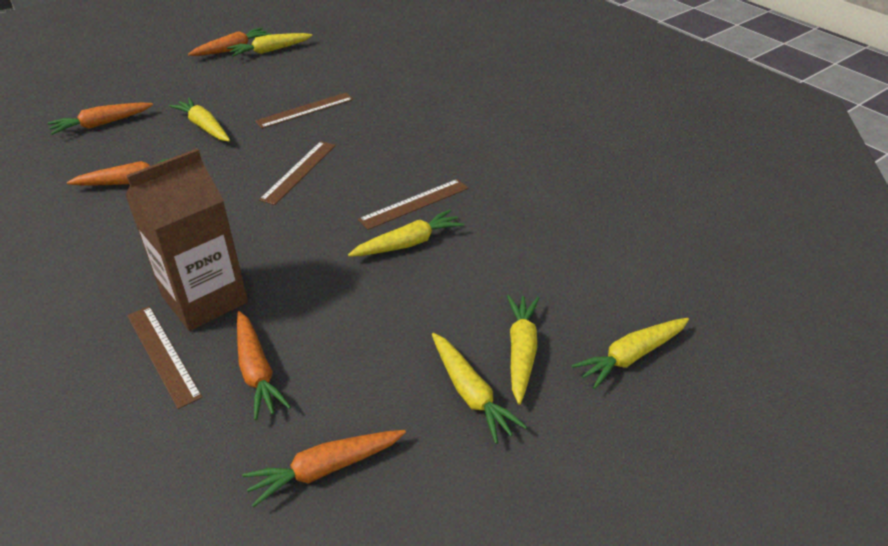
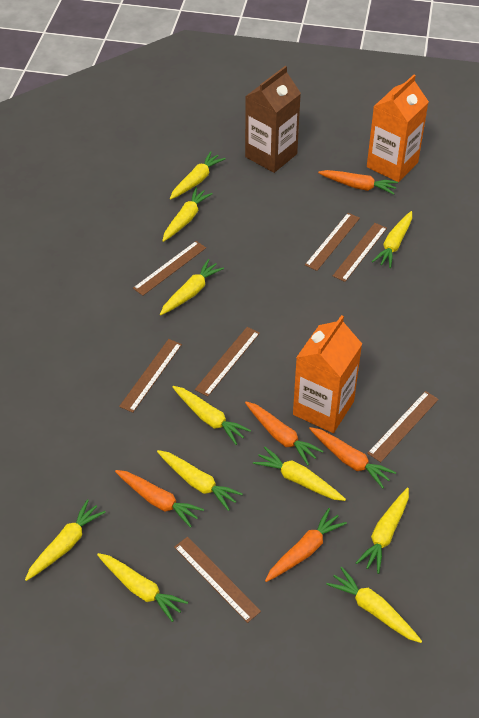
brown ruler: [127,306,203,409] [255,93,354,129] [259,141,336,205] [358,179,468,230] = 4 -> [119,339,182,413] [133,241,206,296] [174,537,261,623] [195,327,260,397] [305,213,360,271] [333,223,387,282] [367,391,439,462] = 7
orange carton: none = 0 -> [293,315,362,433] [367,75,429,182] = 2
yellow carrot: [169,98,230,141] [227,33,313,57] [348,209,464,257] [432,333,527,444] [507,295,539,404] [571,318,689,389] = 6 -> [25,499,106,581] [97,553,188,622] [157,450,243,511] [160,259,224,315] [162,187,213,242] [170,151,226,200] [173,386,251,445] [253,446,346,501] [326,567,422,643] [356,488,409,574] [372,211,412,268] = 11

